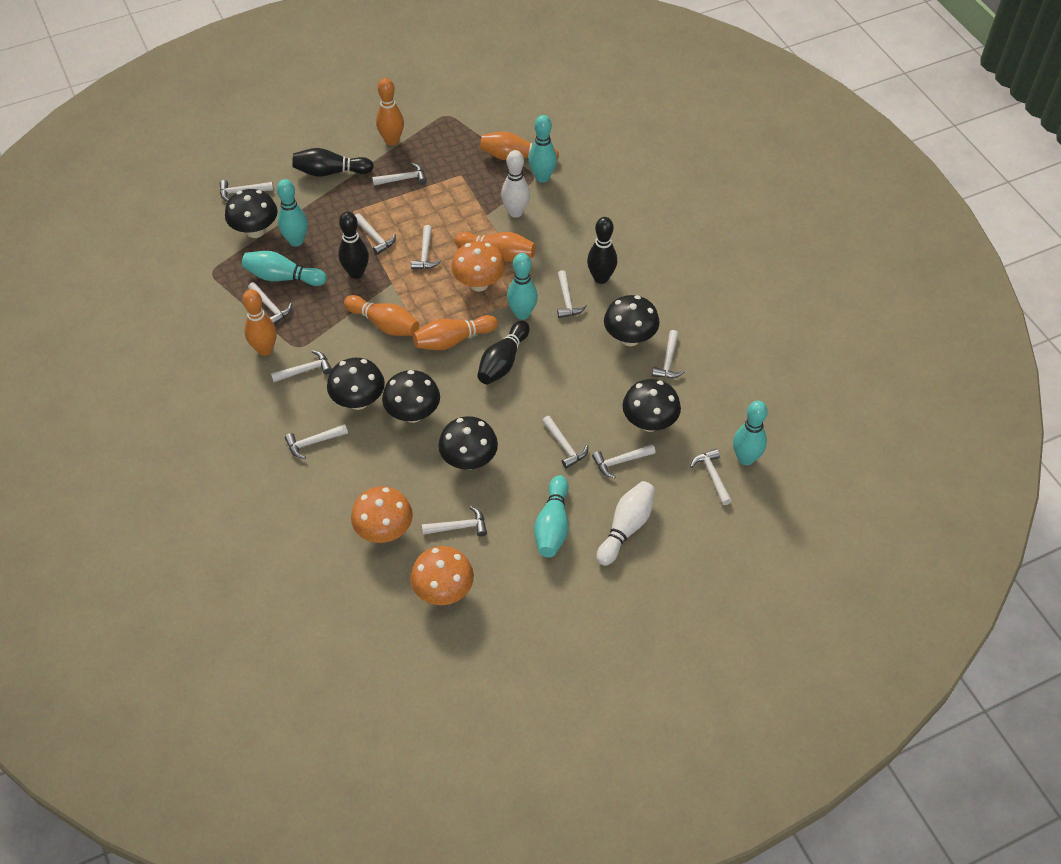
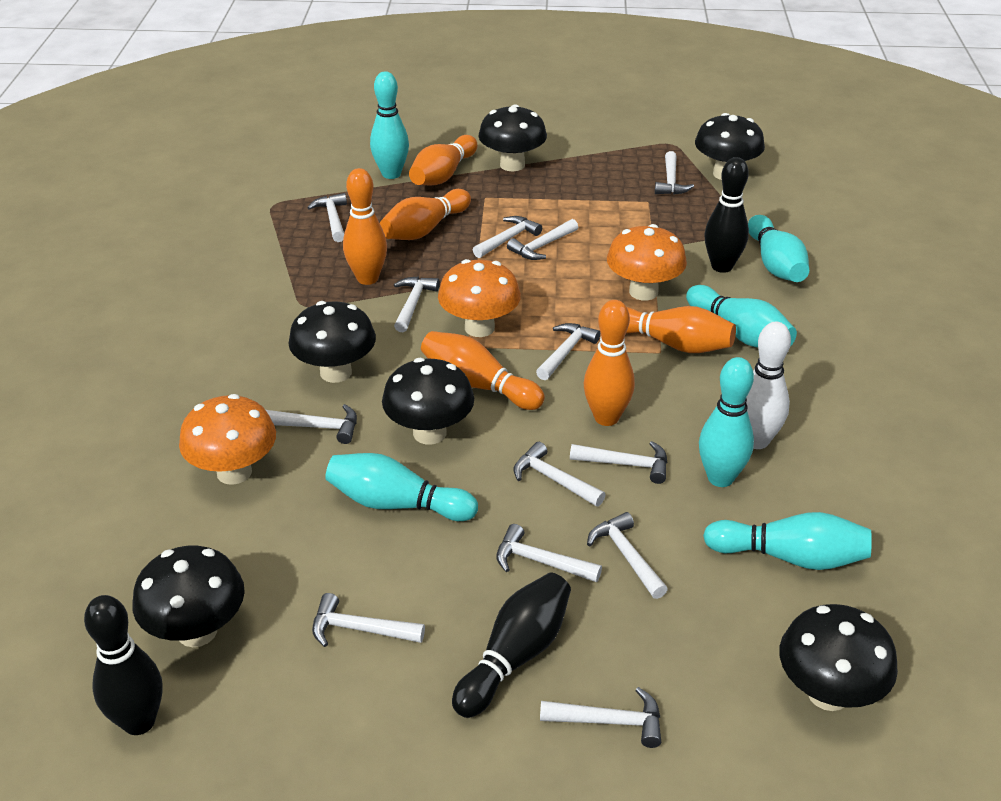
black bowling pin: [292,148,374,177] [338,212,369,279] [477,321,530,384] [587,217,617,284] = 4 -> [84,595,163,735] [452,573,571,718] [704,157,749,273] = 3
white bowling pin: [501,150,530,218] [596,481,655,566] = 2 -> [746,322,791,449] = 1

